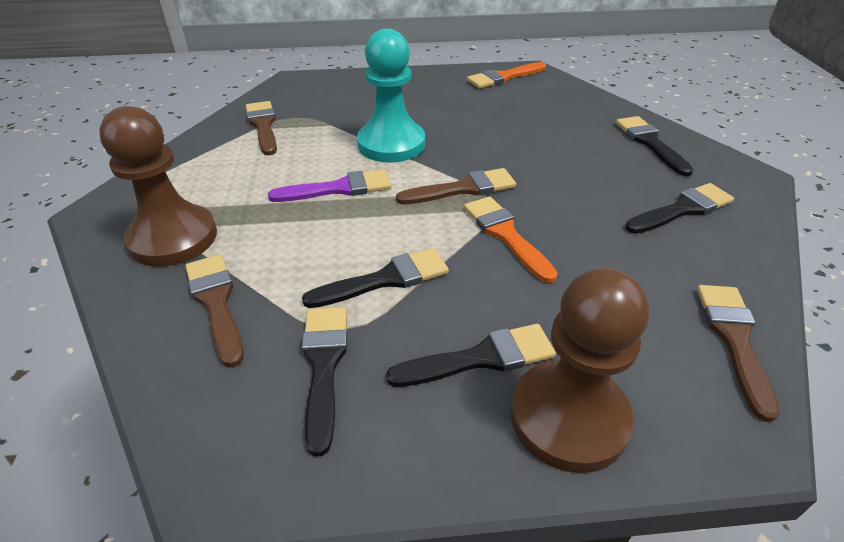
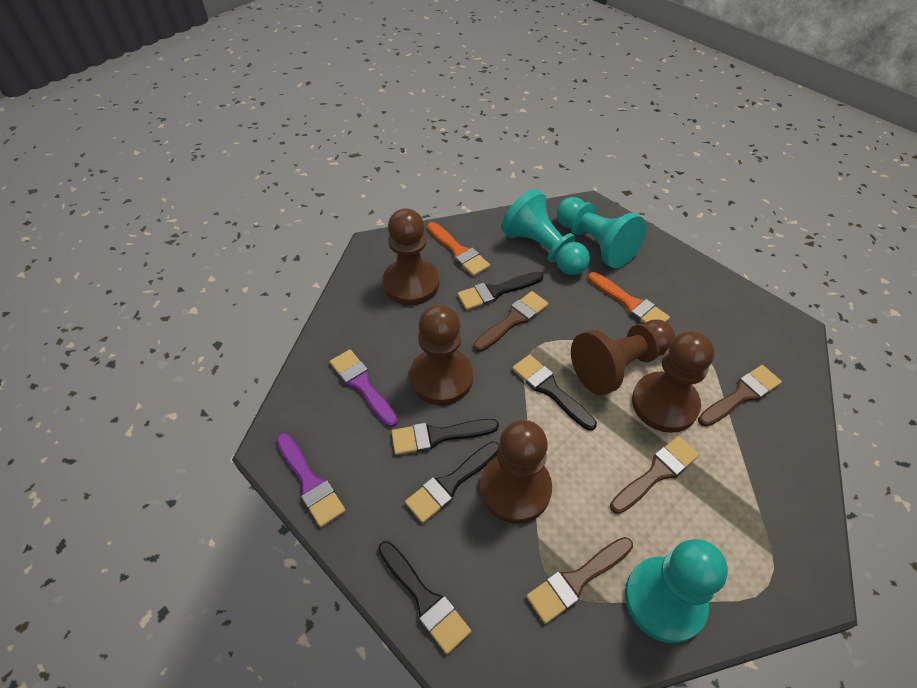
brown pawn: [99,106,217,266] [511,268,649,473] = 2 -> [383,208,439,305] [410,305,473,405] [480,420,552,523] [571,320,676,395] [632,331,715,433] = 5
purple brush: [268,170,392,202] = 1 -> [277,433,346,527] [330,349,398,427] = 2
turquoise pawn: [357,29,425,163] = 1 -> [501,189,590,275] [556,197,647,268] [625,539,728,643] = 3

